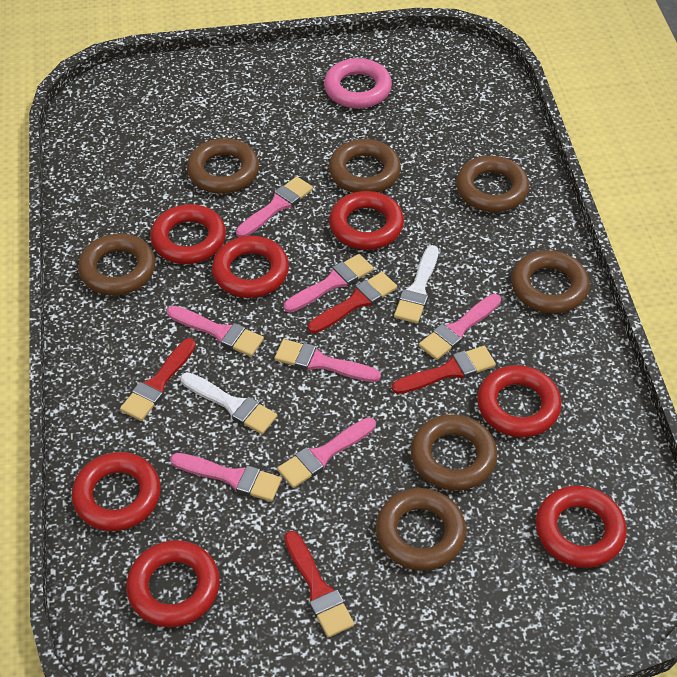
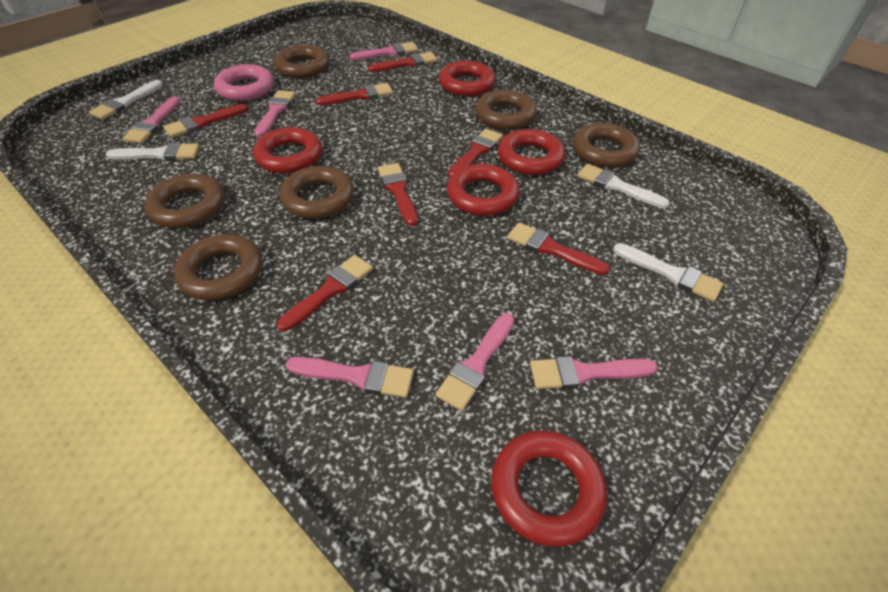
brown ring: [78,234,156,296] [187,138,259,194] [329,139,401,193] [376,488,466,570] [411,414,497,491] [456,156,529,212] [511,250,590,314] = 7 -> [145,174,224,228] [174,234,262,301] [274,45,330,78] [280,166,354,219] [475,90,536,130] [573,123,640,168] = 6
pink brush: [167,306,264,356] [170,453,282,502] [236,176,313,237] [275,339,381,382] [277,417,376,488] [284,254,374,313] [419,294,501,360] = 7 -> [122,96,180,144] [254,90,296,137] [286,357,414,398] [349,42,418,60] [435,313,514,411] [530,356,658,389] = 6
red brush: [120,338,196,421] [285,531,354,638] [308,272,397,333] [392,346,496,394] = 4 -> [163,104,248,138] [277,255,373,332] [316,83,393,105] [368,52,438,72] [378,163,418,226] [448,129,503,177] [507,222,610,275] = 7
red ring: [72,452,161,531] [126,540,220,627] [150,204,226,264] [212,236,289,298] [329,191,404,250] [477,365,562,437] [536,486,627,568] = 7 -> [253,127,322,174] [439,61,495,96] [447,164,519,216] [491,430,607,547] [498,129,565,175] = 5
white brush: [180,372,277,434] [394,245,439,323] = 2 -> [89,80,163,120] [106,143,200,161] [577,163,670,209] [613,243,723,302] = 4

